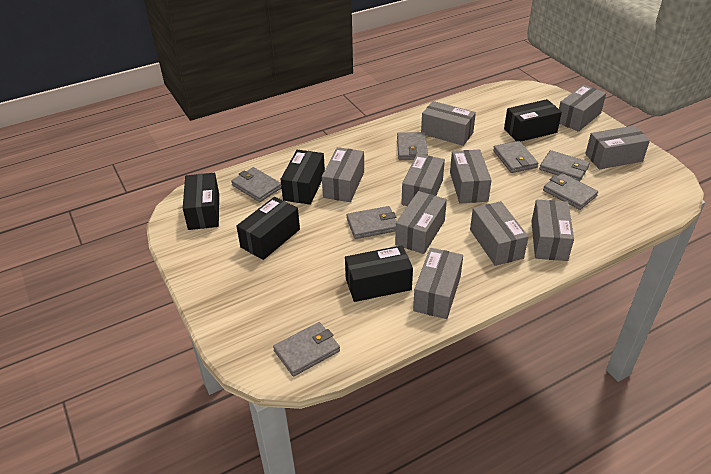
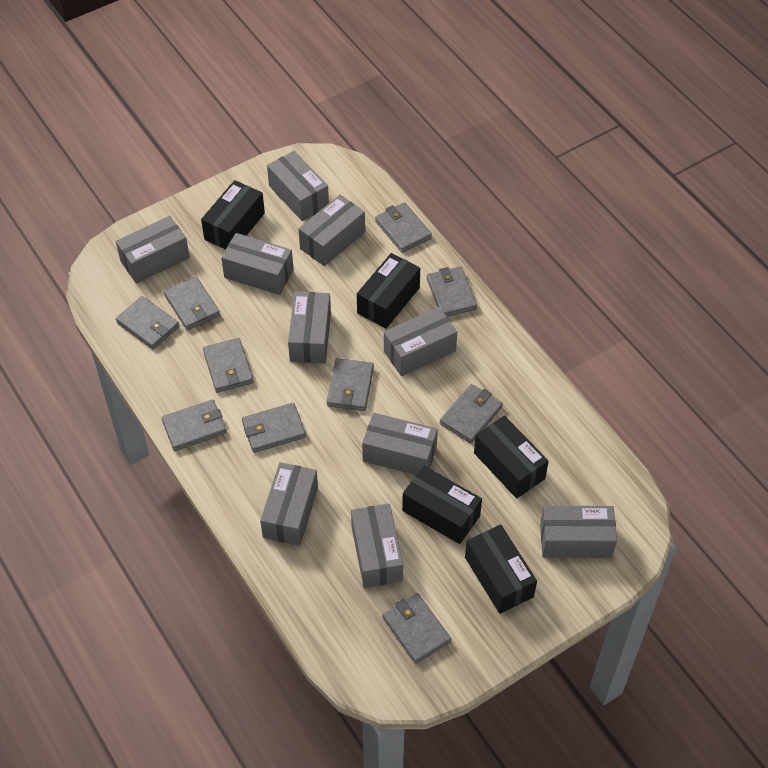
grey wallet: [231,167,281,202] [273,322,340,376] [346,206,397,239] [397,132,428,160] [493,141,538,173] [539,150,590,182] [543,173,598,210] = 7 -> [116,296,179,349] [161,399,226,451] [164,276,220,330] [203,338,254,393] [242,403,306,453] [327,358,374,411] [375,202,432,253] [382,593,451,664] [427,266,477,317] [440,384,503,443] = 10

